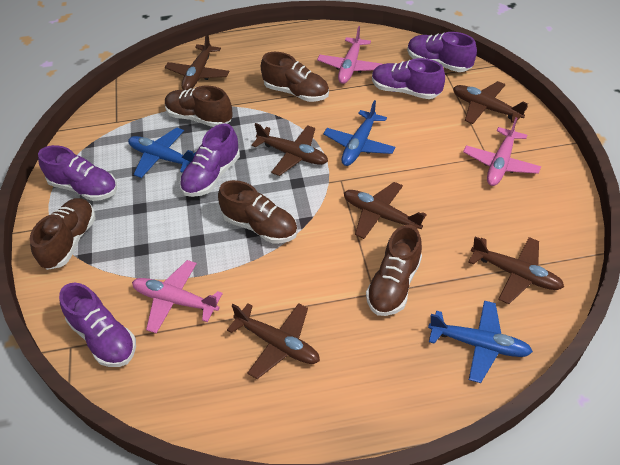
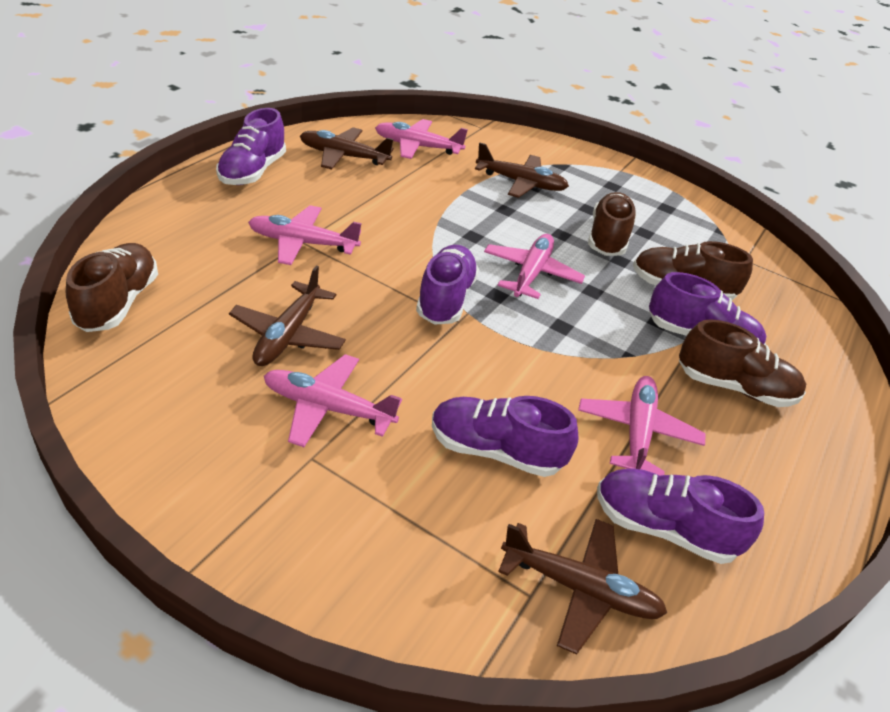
blue plane: [128,127,196,178] [323,100,395,166] [428,301,533,383] = 3 -> none = 0
brown plane: [165,33,230,90] [227,303,320,379] [252,123,328,176] [344,182,427,239] [453,81,528,124] [469,237,564,304] = 6 -> [229,266,346,366] [300,127,394,169] [475,143,569,198] [498,519,667,655] = 4
brown shoe: [30,198,96,270] [165,86,233,127] [218,180,298,243] [261,52,329,102] [366,225,422,316] = 5 -> [66,243,158,332] [588,192,637,256] [633,241,753,300] [679,319,806,407] = 4
pink plane: [132,260,223,333] [317,26,382,84] [463,117,541,186] = 3 -> [248,205,361,265] [264,354,402,447] [375,119,468,159] [484,234,585,299] [578,376,706,476] = 5

